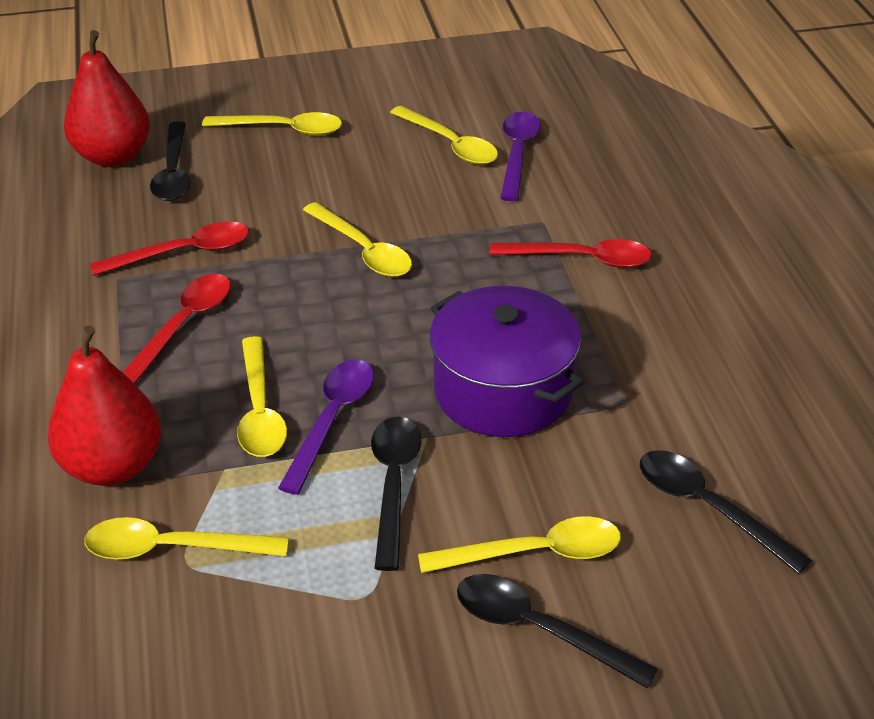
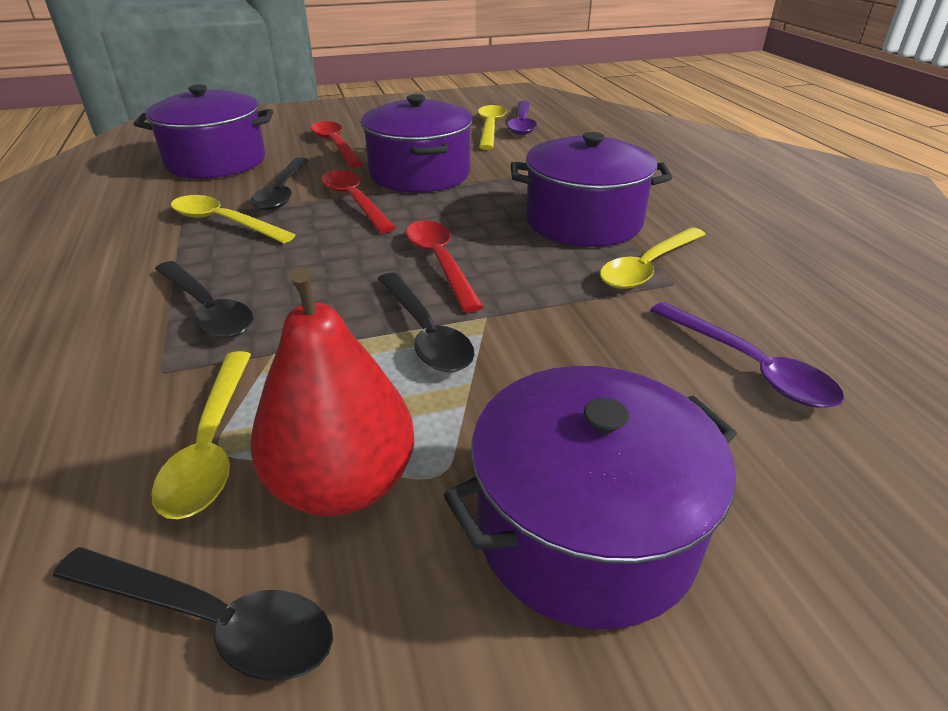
purple pot: [430,286,584,437] = 1 -> [134,84,273,179] [361,94,473,192] [444,366,737,629] [511,132,672,247] = 4
red pear: [48,325,161,486] [64,30,150,167] = 2 -> [250,267,415,516] = 1
yellow spoon: [84,517,289,560] [202,112,342,136] [237,336,287,457] [303,202,412,277] [390,106,498,165] [418,516,621,573] = 6 -> [151,351,251,519] [171,195,295,243] [478,105,506,150] [600,227,706,289] = 4

